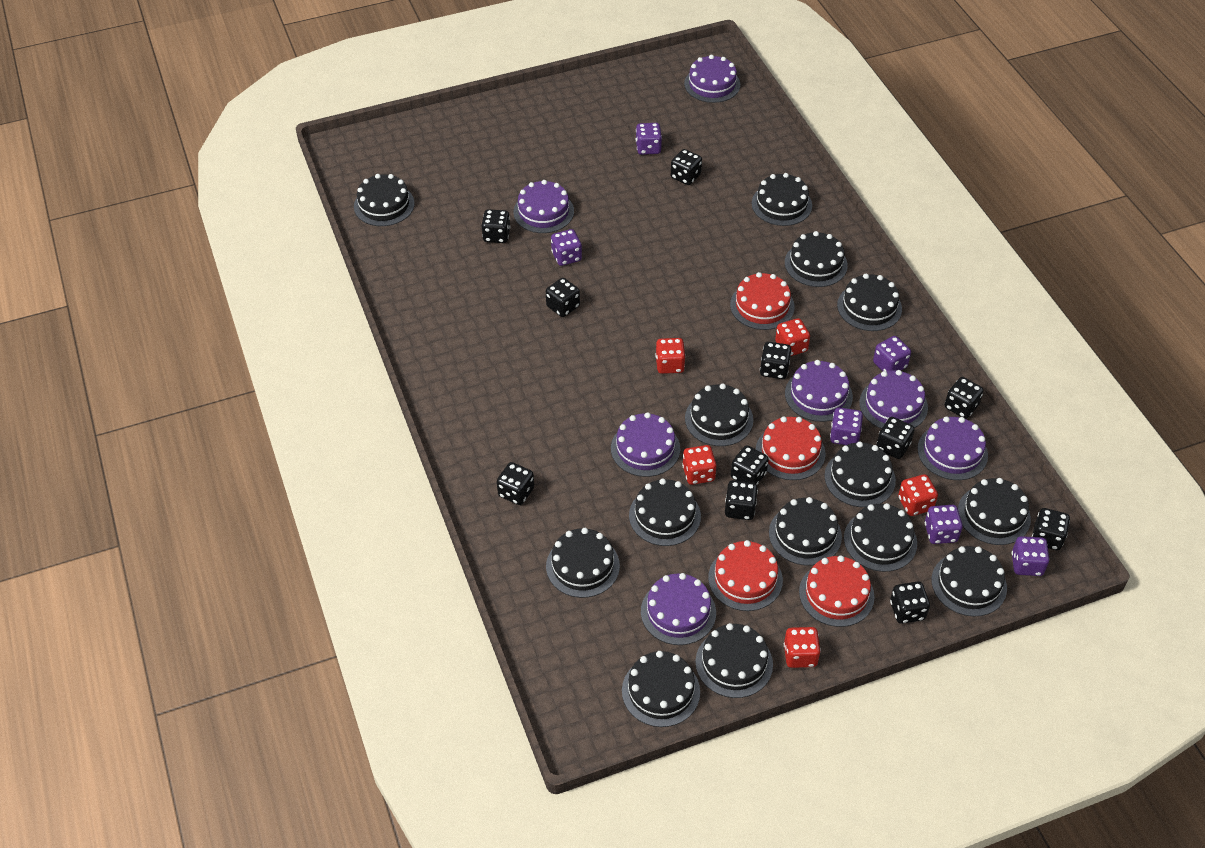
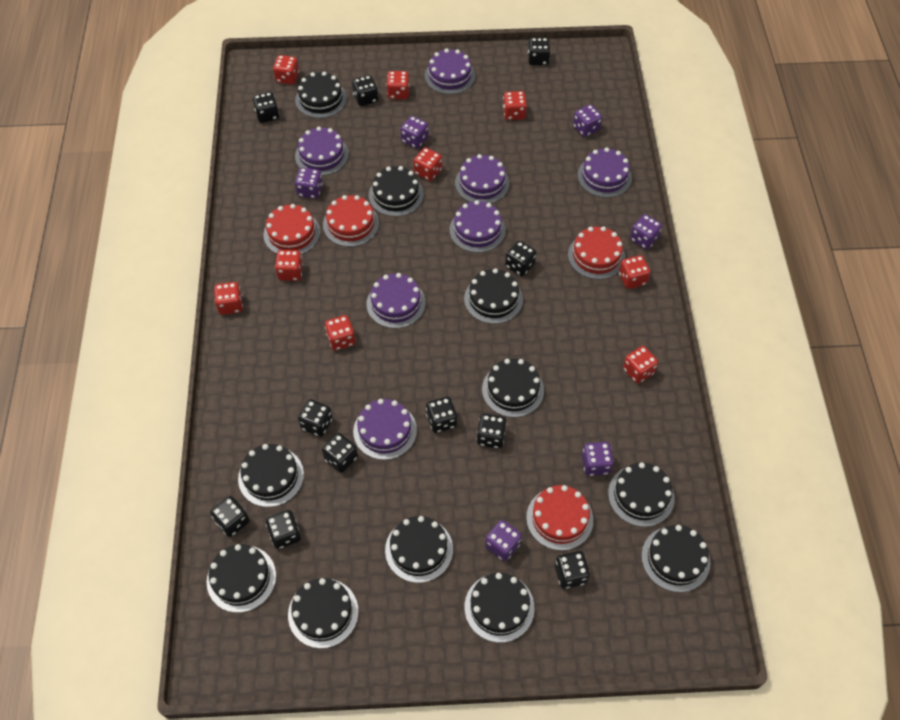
black cake: [354,174,415,226] [546,528,620,598] [622,651,700,727] [629,478,701,546] [685,383,753,446] [695,623,773,698] [751,173,812,226] [769,497,842,565] [785,231,848,287] [825,441,896,507] [837,274,902,331] [844,503,917,572] [931,546,1007,616] [958,478,1031,545] = 14 -> [207,544,276,613] [238,444,304,507] [288,578,358,649] [295,72,347,118] [369,166,424,217] [385,516,453,583] [464,268,523,324] [464,573,535,643] [482,358,544,418] [608,462,675,527] [641,525,710,592] = 11
red dice: [655,338,686,374] [682,445,717,485] [775,318,810,356] [784,627,821,668] [898,474,938,516] = 5 -> [214,282,243,315] [273,55,299,85] [275,250,303,281] [325,315,356,351] [387,71,410,99] [414,147,442,181] [503,91,527,120] [619,255,651,289] [623,346,658,383] = 9

